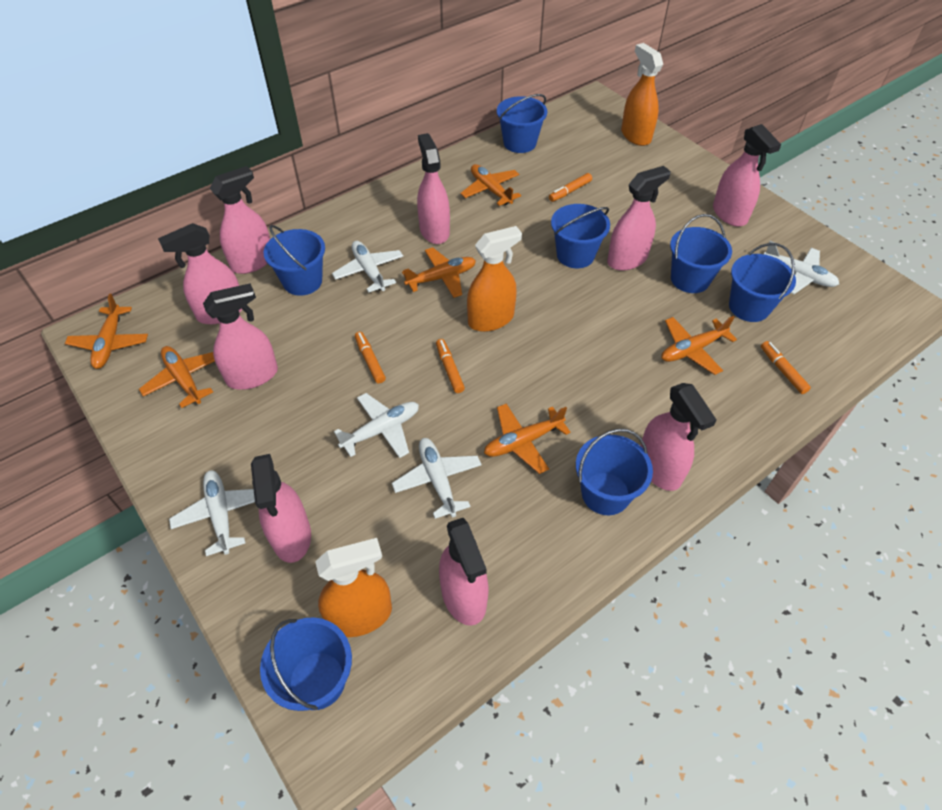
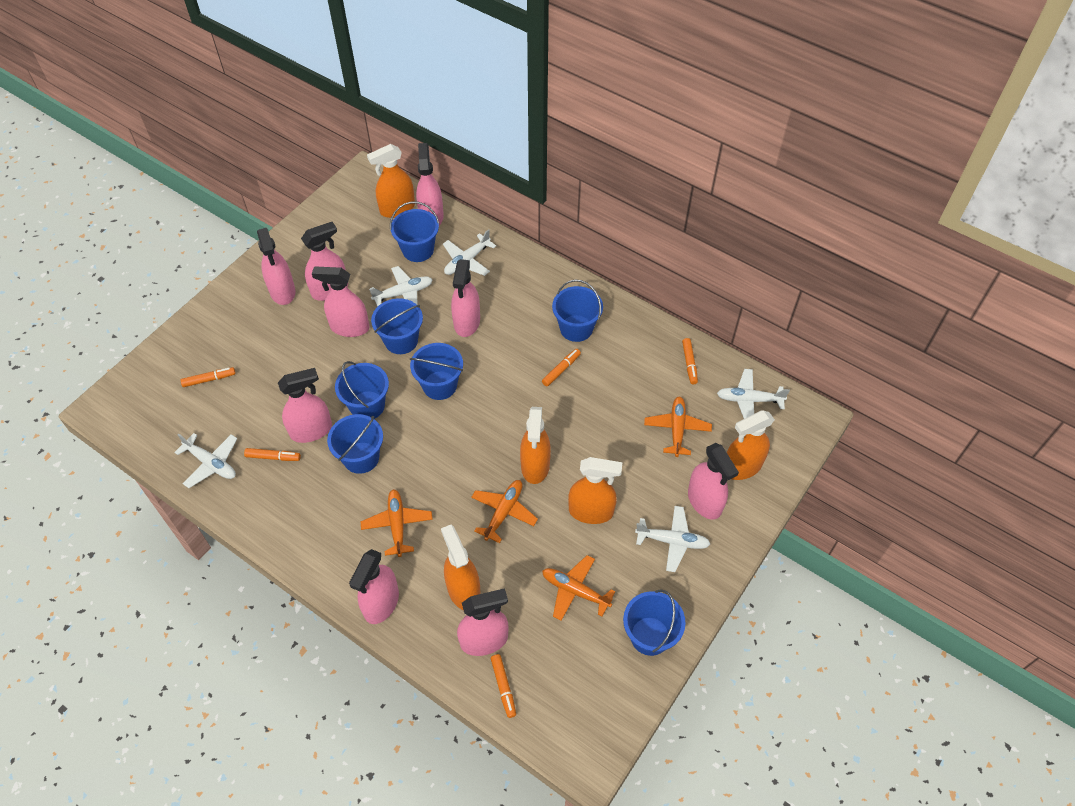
orange marker: [355,332,386,383] [436,339,465,393] [549,173,592,202] [761,341,811,394] = 4 -> [181,367,235,387] [244,448,301,461] [491,654,516,718] [542,349,581,386] [682,338,698,384] = 5
orange plane: [65,294,148,369] [139,346,215,408] [402,247,476,298] [460,164,521,206] [484,404,571,474] [661,316,737,375] = 6 -> [361,489,433,557] [471,480,538,543] [542,555,615,621] [644,396,712,457] = 4
orange spray bottle: [315,538,392,637] [467,226,522,332] [621,43,663,146] = 3 -> [367,144,415,218] [441,525,481,610] [520,407,551,484] [568,457,622,524] [727,410,775,480] = 5

